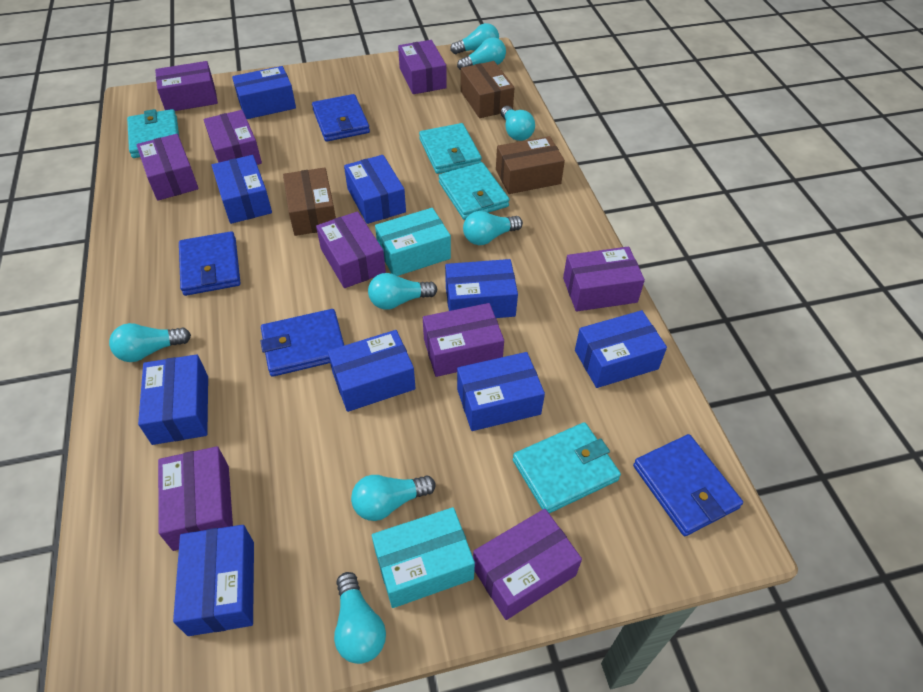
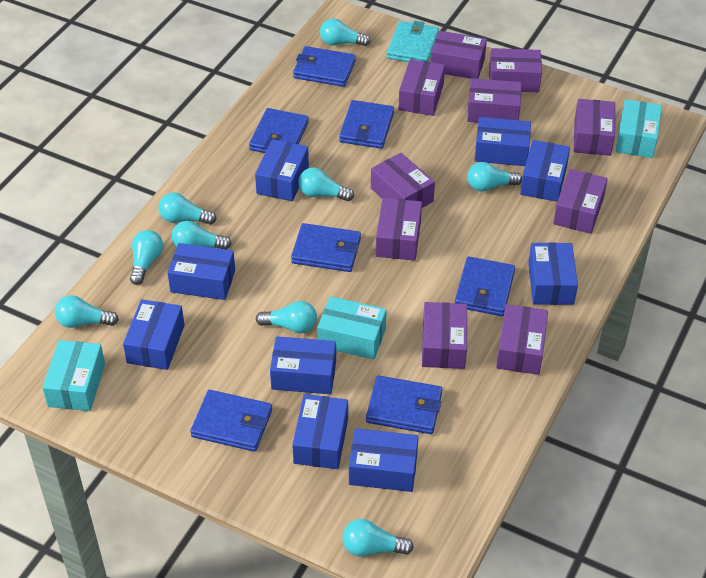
blue wallet: [179,231,240,296] [260,309,344,377] [312,94,370,142] [633,434,743,536] = 4 -> [190,390,272,452] [249,108,309,153] [291,223,361,272] [293,46,356,87] [339,100,394,149] [366,376,442,434] [455,257,515,316] = 7
brown box: [283,167,336,236] [461,61,514,118] [496,136,565,194] = 3 -> none = 0
purple box: [136,134,199,201] [155,61,218,111] [158,446,233,551] [204,110,262,165] [316,211,386,288] [398,40,447,94] [423,303,504,377] [473,509,582,620] [563,247,645,312] = 9 -> [371,153,435,208] [376,198,422,261] [399,59,445,116] [422,302,467,369] [431,31,487,79] [467,78,521,123] [489,48,542,92] [496,304,548,375] [553,169,608,234] [574,99,615,156] = 10
turquoise box: [372,507,475,608] [375,208,451,276] = 2 -> [42,340,105,411] [317,296,386,360] [616,99,662,158] = 3
turquoise light bulb: [109,323,191,362] [334,572,386,664] [351,475,436,521] [368,273,438,310] [450,23,499,54] [457,37,506,70] [463,211,523,245] [501,106,535,141] = 8 -> [55,295,119,328] [130,230,163,285] [158,193,217,225] [172,221,232,250] [256,301,317,333] [298,168,354,201] [320,18,371,46] [343,519,414,557] [467,162,522,192] = 9
turquoise wallet: [127,109,179,158] [419,123,482,174] [439,162,509,220] [513,422,621,513] = 4 -> [387,21,439,62] = 1

